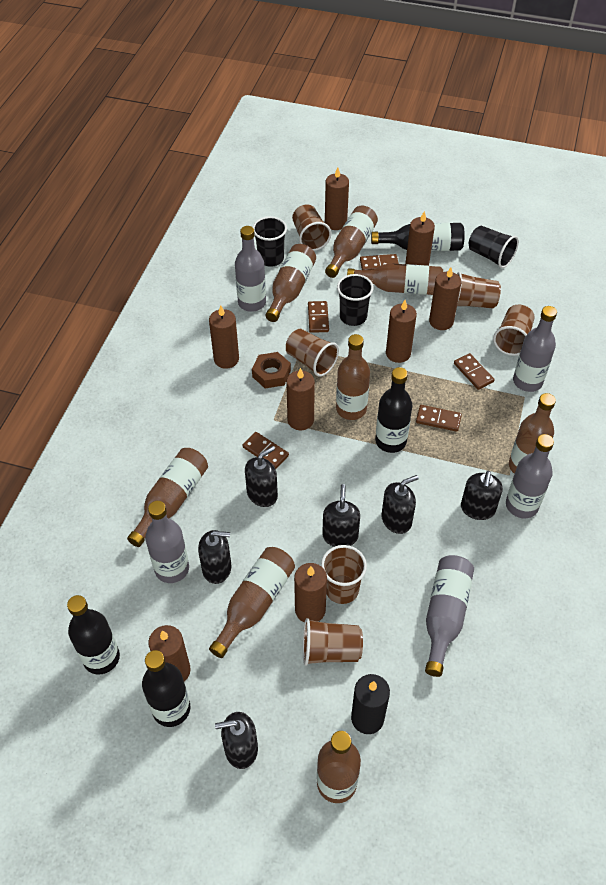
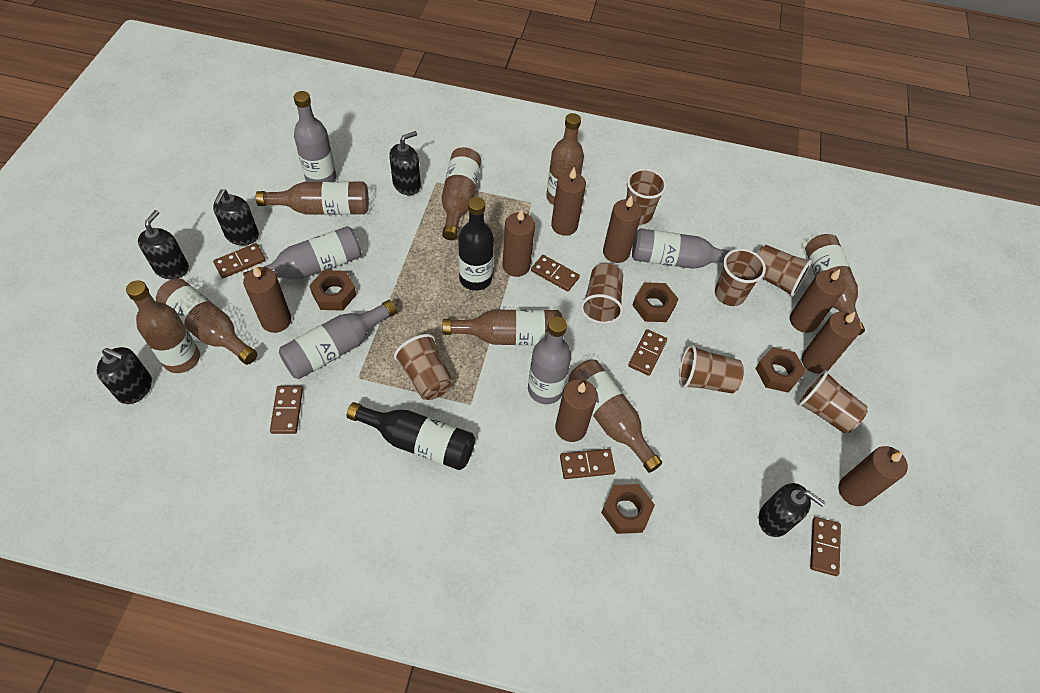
black bottle: [67,595,120,675] [142,650,190,727] [371,223,465,251] [375,367,413,453] = 4 -> [347,402,475,470] [458,197,494,291] = 2
black candle: [351,674,390,734] = 1 -> none = 0
black cup: [253,216,287,267] [337,274,374,326] [469,226,519,268] = 3 -> none = 0
black soap dispenser: [198,530,231,584] [215,712,258,769] [245,446,278,507] [322,484,360,547] [381,475,419,534] [461,471,503,520] = 6 -> [97,347,152,404] [138,210,189,279] [213,189,259,245] [389,131,421,195] [759,483,826,537] = 5
brown cup: [286,329,339,377] [292,205,331,251] [303,618,363,666] [321,545,367,604] [457,272,501,308] [493,305,534,356] = 6 -> [394,334,453,400] [581,264,623,324] [626,168,667,225] [679,345,744,393] [715,248,766,306] [757,245,812,297] [797,370,868,433] = 7
brown domino: [242,432,289,469] [308,301,329,333] [360,254,399,270] [416,405,462,432] [454,353,495,390] = 5 -> [213,243,266,278] [270,386,303,434] [531,255,580,292] [560,449,615,479] [628,329,667,376] [810,517,841,576] = 6
brown nut: [252,352,291,388] = 1 -> [309,270,357,311] [601,484,655,534] [632,282,678,322] [755,347,806,393] = 4

